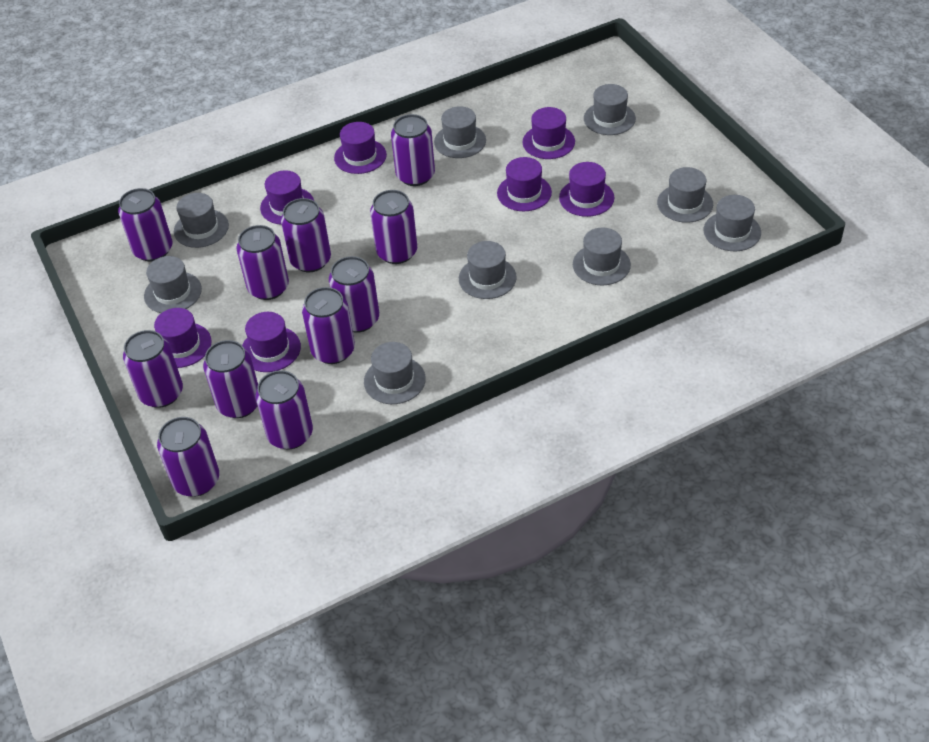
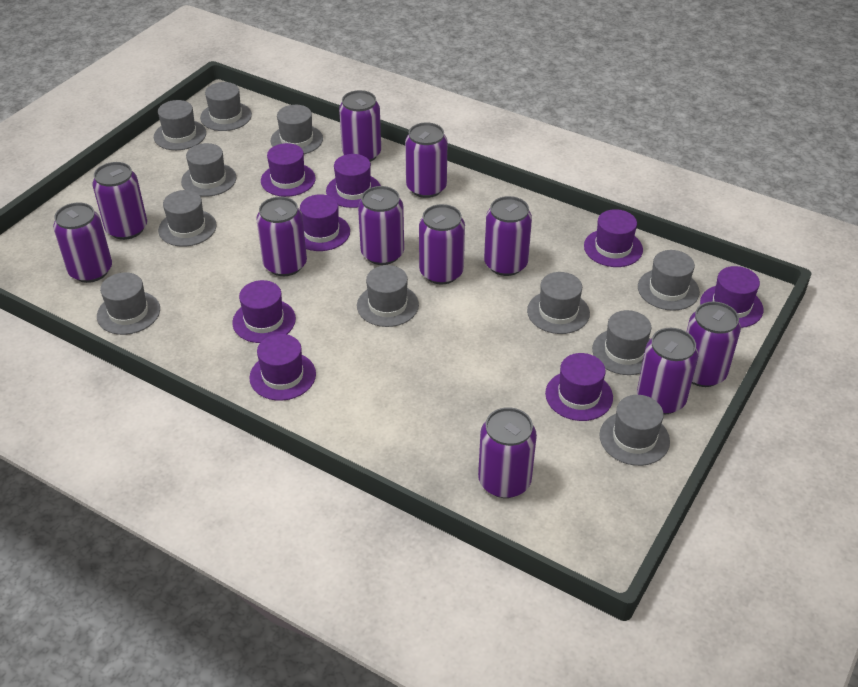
grey hat: [144,256,202,313] [174,193,229,248] [364,342,426,404] [434,106,486,158] [459,241,517,299] [573,227,631,285] [584,84,636,135] [657,167,713,223] [704,195,761,251] = 9 -> [97,272,160,335] [154,100,206,150] [158,190,217,247] [181,143,237,197] [200,82,252,131] [271,105,323,154] [357,265,419,327] [527,272,590,334] [592,310,651,375] [599,395,670,466] [638,250,700,311] = 11
purple hat: [154,308,212,368] [242,312,301,372] [260,170,314,225] [334,122,387,174] [497,157,552,211] [523,107,575,159] [559,162,614,217] = 7 -> [232,280,296,343] [249,334,316,401] [261,143,316,197] [300,194,350,251] [326,154,381,208] [545,353,613,421] [584,209,643,267] [700,266,763,328] = 8

